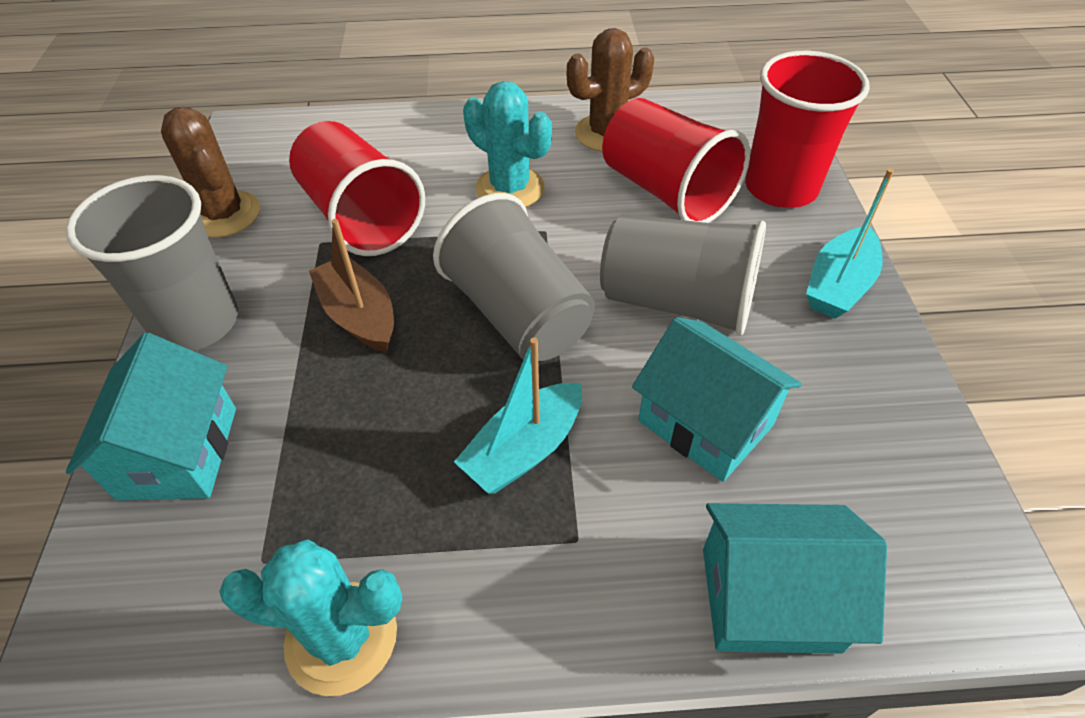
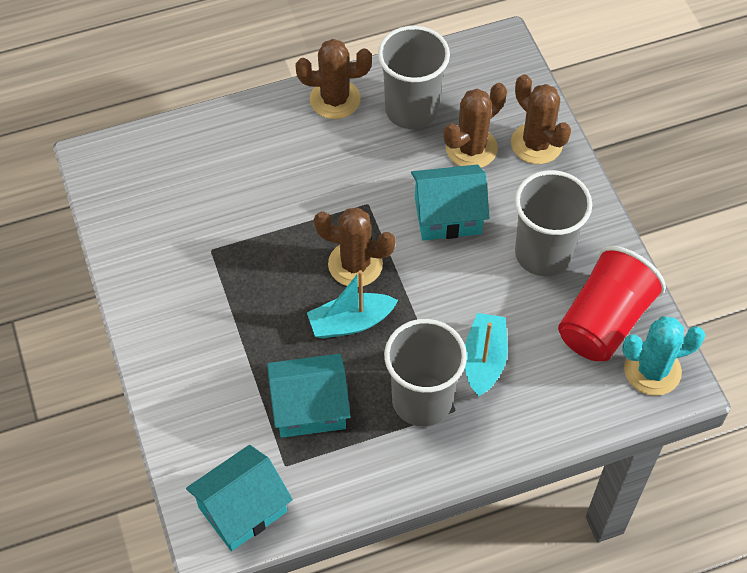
brown boat: [309,219,394,353] = 1 -> none = 0
brown cactus: [161,107,260,238] [567,28,654,151] = 2 -> [296,39,372,119] [314,207,396,287] [444,83,507,168] [511,74,571,164] = 4
red cup: [289,121,425,256] [602,98,750,223] [745,51,870,208] = 3 -> [558,246,666,361] = 1
turquoise cactus: [219,539,402,696] [463,81,552,207] = 2 -> [622,316,705,396] = 1

